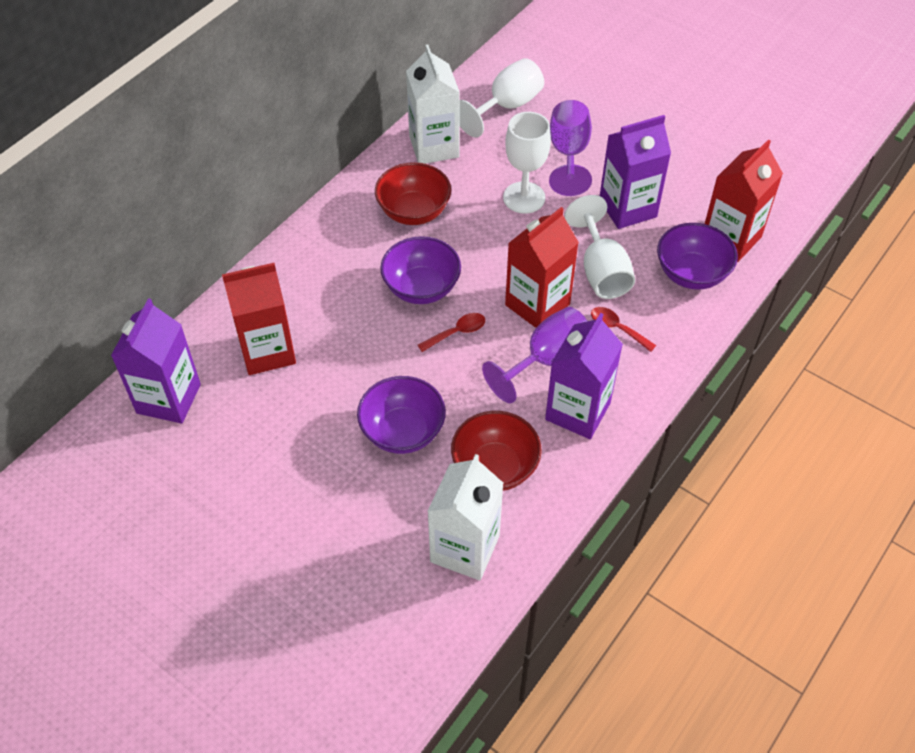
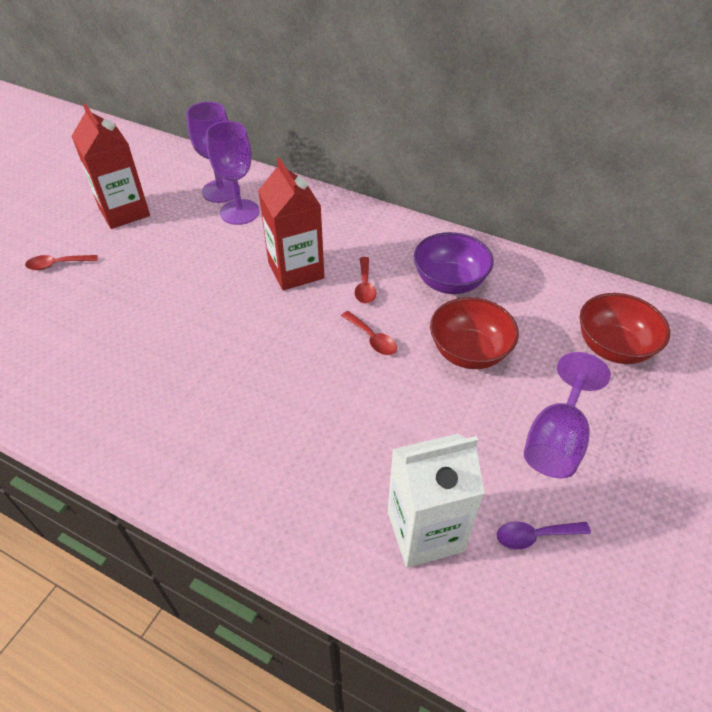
purple bowl: [357,376,446,454] [380,236,461,304] [657,223,738,290] = 3 -> [414,232,493,294] = 1
purple carton: [111,298,201,424] [545,313,623,439] [600,115,671,229] = 3 -> none = 0
purple goblet: [482,307,587,403] [549,100,592,196] = 2 -> [186,101,240,203] [206,121,260,225] [524,352,611,478] = 3
purple spoon: none = 0 -> [497,521,591,549] = 1
red carton: [222,263,296,375] [505,207,579,328] [705,140,783,262] = 3 -> [72,103,150,229] [258,158,324,290] = 2
red spoon: [418,313,485,352] [591,307,656,352] = 2 -> [25,255,98,270] [341,311,397,355] [355,257,376,304] = 3
white carton: [406,44,460,164] [427,454,503,580] = 2 -> [388,433,485,568] = 1
white goblet: [460,58,544,138] [503,112,551,214] [565,195,635,299] = 3 -> none = 0

